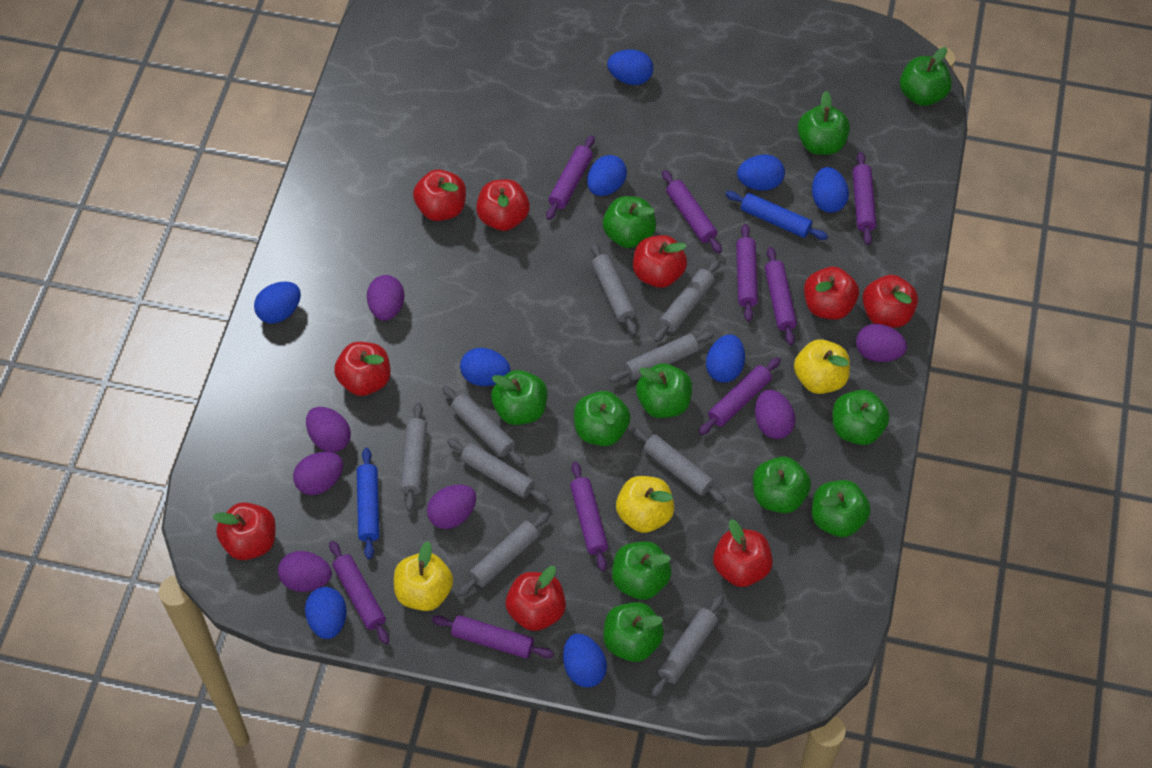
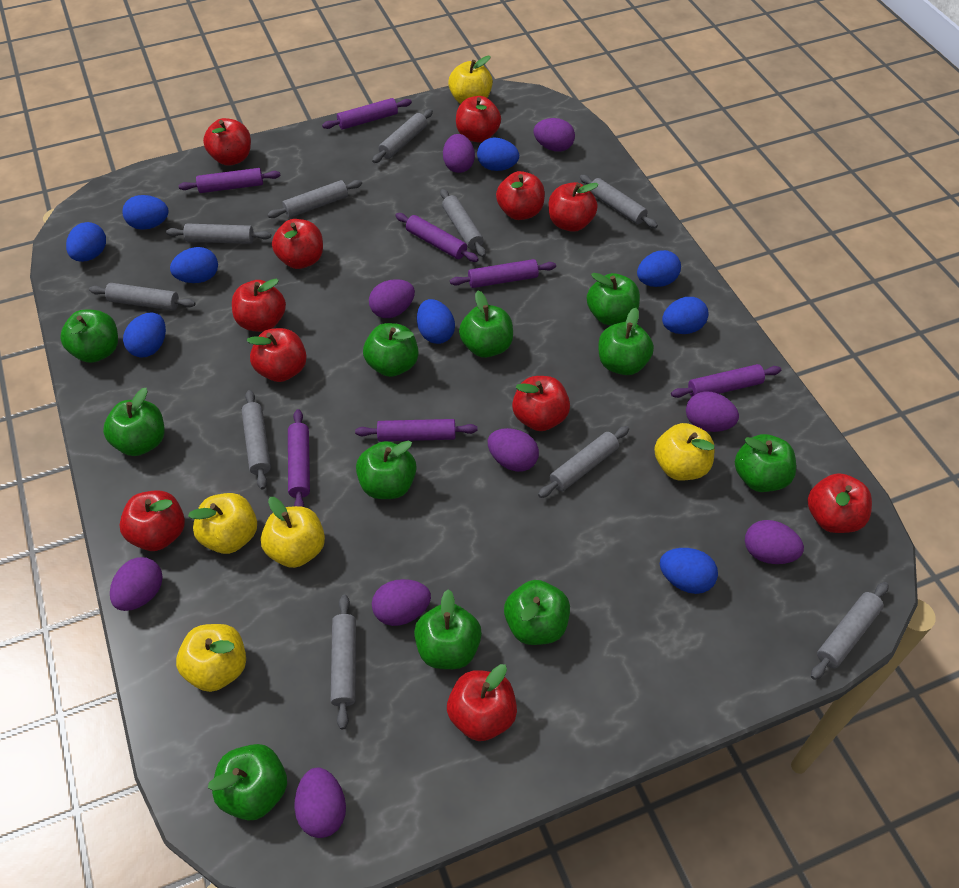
blue rolling pin: [357,448,379,559] [725,191,828,240] = 2 -> none = 0
grey rolling pin: [401,402,427,511] [442,385,524,466] [447,438,549,503] [458,512,550,596] [591,242,637,335] [609,331,714,383] [632,427,726,504] [652,595,724,698] [654,259,720,342] = 9 -> [89,283,195,310] [166,223,271,244] [242,390,271,489] [267,180,362,218] [331,595,356,729] [372,109,433,163] [440,189,486,257] [538,426,629,498] [580,175,658,228] [811,582,888,680] = 10
purple egg: [278,551,332,592] [293,452,343,495] [306,407,351,452] [367,275,404,321] [427,484,476,529] [755,390,796,439] [856,324,907,362] = 7 -> [110,557,163,611] [294,767,346,838] [369,279,415,318] [372,579,431,626] [443,134,475,173] [488,428,539,472] [533,118,575,152] [686,392,739,432] [745,520,804,564] = 9
purple rolling pin: [329,541,389,644] [432,615,554,659] [546,135,595,220] [570,462,608,572] [662,170,722,253] [699,357,781,435] [736,224,758,322] [765,247,797,345] [853,152,876,245] = 9 -> [178,168,280,193] [288,409,310,507] [322,98,412,130] [355,419,478,442] [395,213,479,262] [450,259,556,288] [671,364,781,398] = 7
red apple: [213,502,276,560] [334,342,390,396] [413,169,466,221] [476,179,530,231] [506,566,566,631] [633,235,687,288] [713,519,773,587] [804,267,859,320] [862,275,918,328] = 9 -> [119,490,185,551] [203,118,251,166] [232,279,286,332] [246,328,307,382] [272,219,323,269] [447,664,517,741] [456,96,501,143] [496,171,545,220] [512,376,570,431] [549,182,599,232] [808,473,872,533] = 11
yellow apple: [394,541,453,611] [616,476,674,533] [794,339,850,394] = 3 -> [176,624,246,692] [188,493,257,554] [261,497,325,568] [448,56,493,104] [654,423,715,481] = 5

